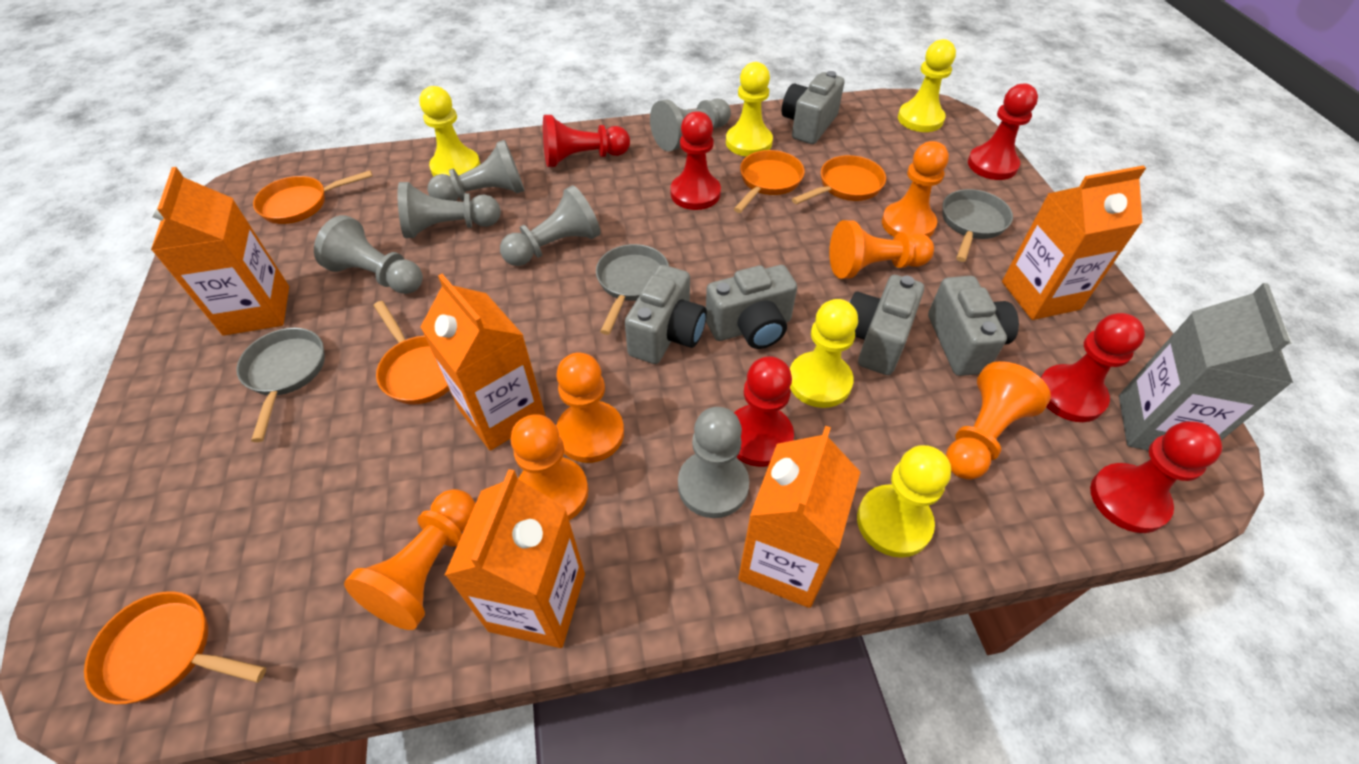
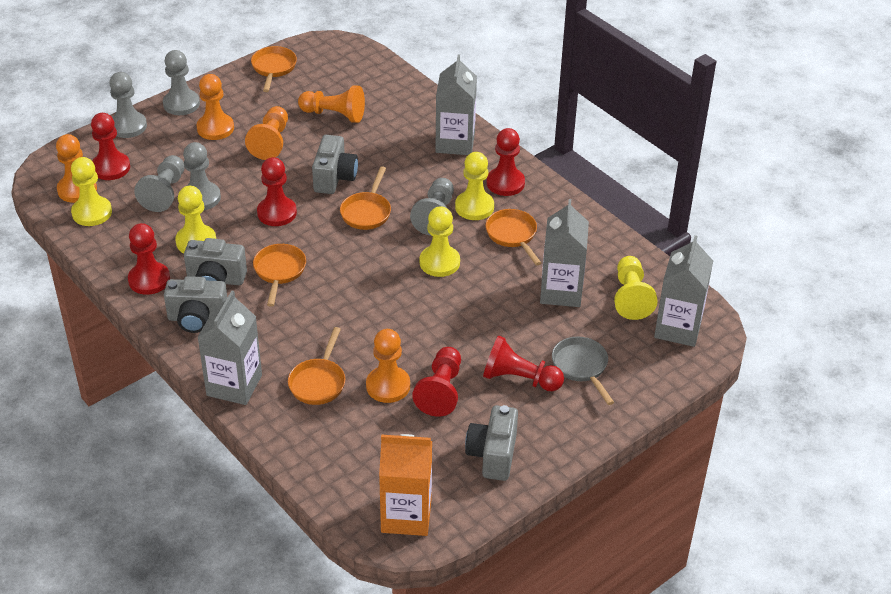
grey camera: [625,265,707,364] [706,265,797,349] [782,71,845,144] [849,275,924,375] [928,276,1019,376] = 5 -> [164,276,227,333] [184,238,247,285] [312,135,358,194] [465,405,518,481] = 4
grey carton: [1119,283,1293,451] = 1 -> [197,291,262,405] [435,54,477,155] [540,199,589,307] [654,235,713,347] = 4
grey pan: [236,328,325,442] [596,244,669,335] [942,189,1013,262] = 3 -> [552,337,614,405] = 1
grey pawn: [314,215,423,294] [398,182,501,238] [427,140,524,201] [500,185,600,266] [650,99,731,151] [678,407,749,518] = 6 -> [109,72,147,138] [134,155,184,212] [163,50,200,115] [183,142,221,211] [410,178,454,236] = 5
orange carton: [151,167,289,336] [420,274,546,451] [445,469,585,648] [738,426,860,608] [1002,165,1146,320] = 5 -> [379,434,432,536] = 1
orange pawn: [344,489,475,630] [511,414,588,520] [556,352,624,463] [829,220,934,279] [882,141,949,237] [946,361,1051,480] = 6 -> [56,134,97,203] [197,74,234,140] [245,106,288,160] [298,85,365,123] [366,329,410,403] = 5

